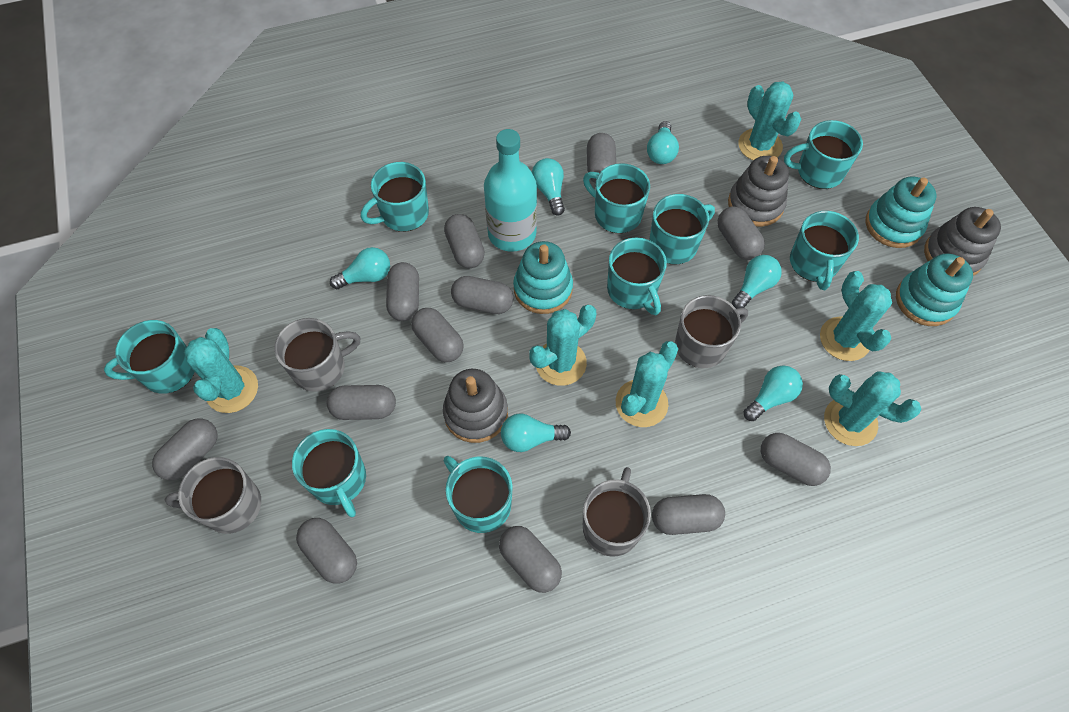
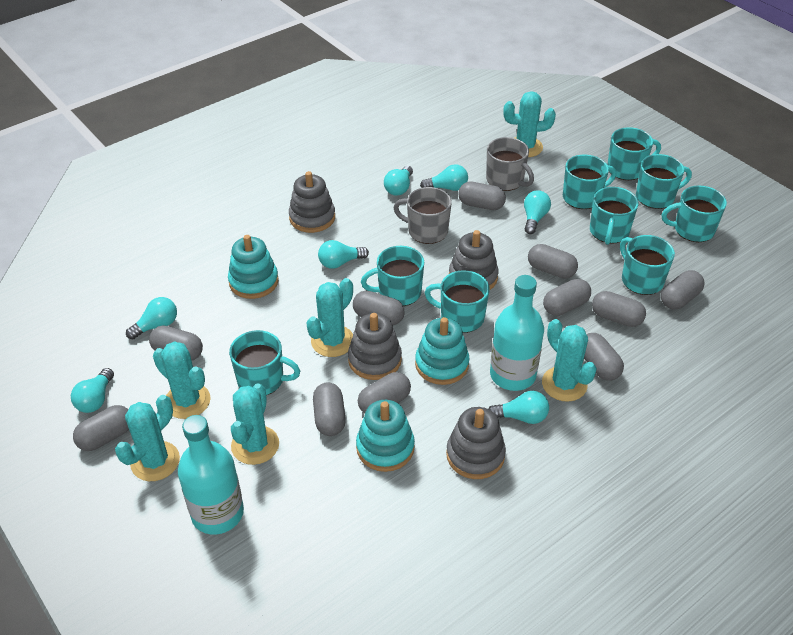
grey capsule: [152,418,217,480] [296,518,357,584] [327,385,396,420] [386,262,419,321] [411,308,464,362] [444,214,485,268] [451,276,514,314] [499,526,562,593] [587,133,616,183] [652,494,725,535] [717,207,765,260] [761,433,831,486] = 12 -> [73,405,129,451] [149,326,203,360] [313,382,346,436] [353,291,405,325] [358,372,411,413] [458,182,506,210] [528,244,578,279] [543,279,591,316] [584,333,624,380] [592,291,646,327] [661,270,705,309] = 11
grey mug: [165,457,261,534] [274,318,360,392] [583,467,651,557] [675,295,748,368] = 4 -> [393,187,452,244] [486,137,534,191] = 2
grey stacking toy: [443,369,508,443] [728,156,789,227] [924,207,1001,276] = 3 -> [289,171,335,233] [348,313,402,380] [446,407,506,479] [449,230,499,290] = 4
turquoise bottle: [484,129,537,252] = 1 -> [178,415,244,535] [490,275,544,391] = 2
turquoise light bulb: [330,247,390,289] [501,413,571,452] [532,158,565,216] [647,121,679,164] [732,255,782,309] [744,365,803,421] = 6 -> [71,368,114,413] [126,297,177,339] [318,240,369,269] [384,166,413,196] [420,164,468,191] [488,391,549,424] [524,190,551,234] = 7

